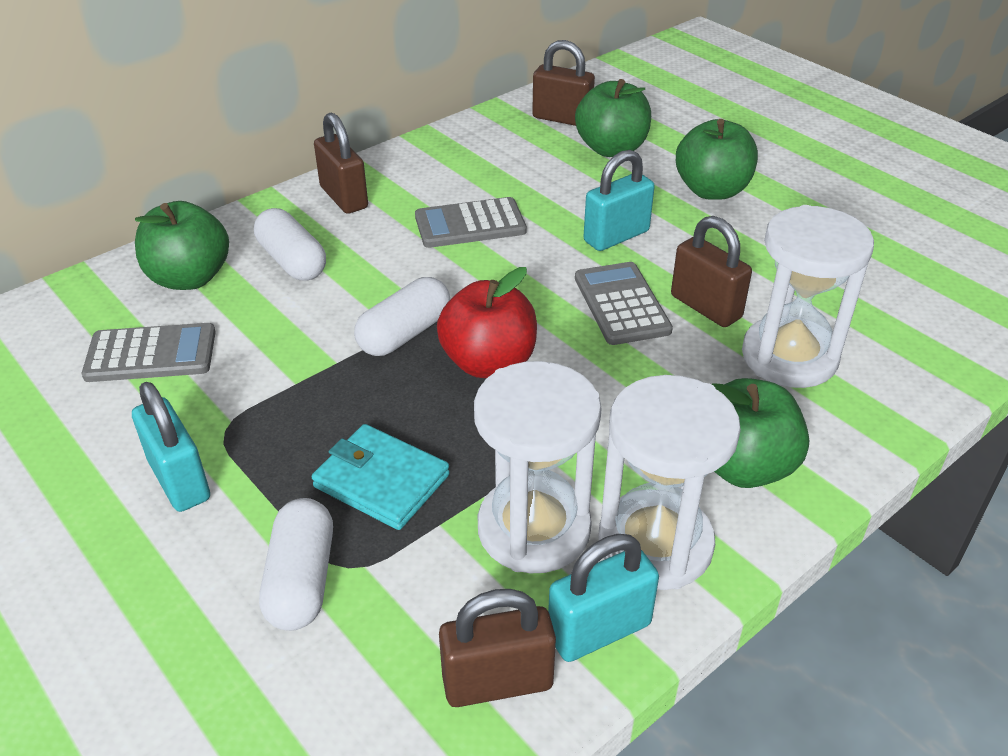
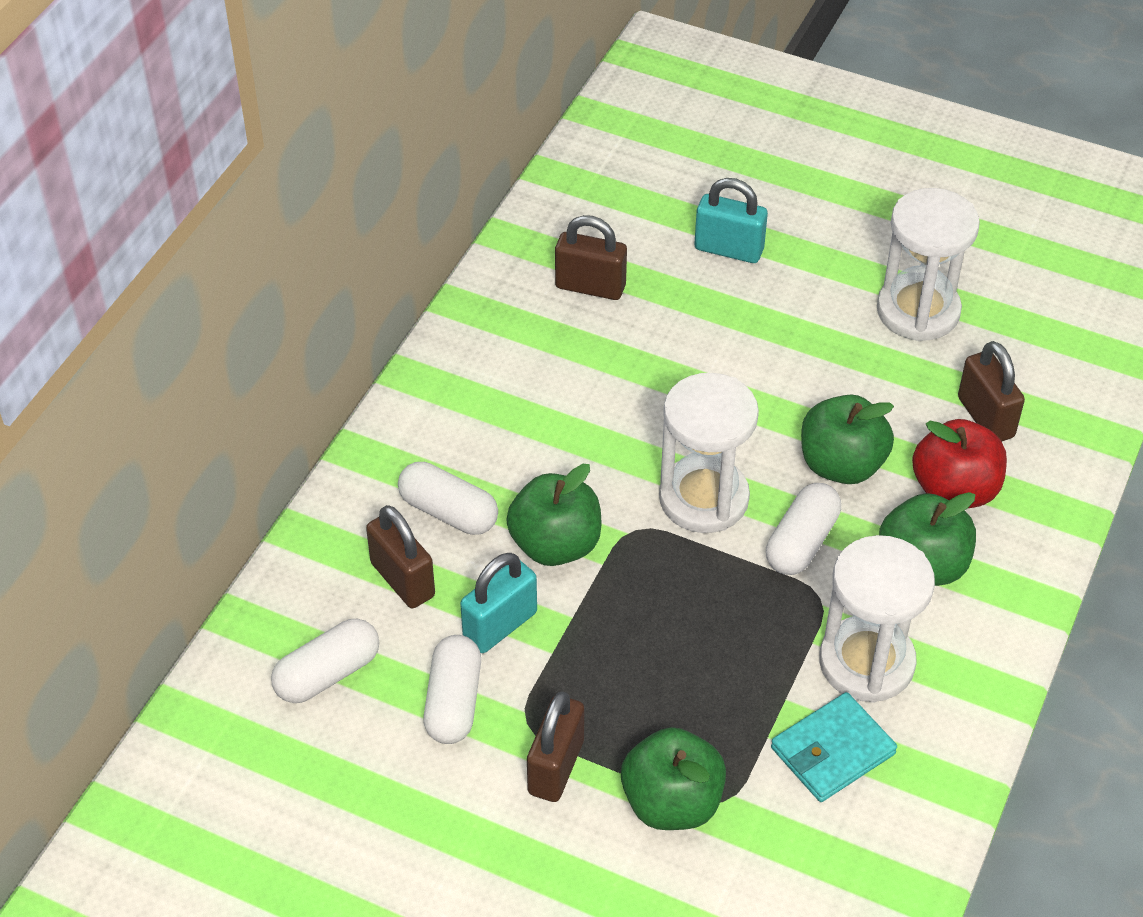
grey calculator: [82,323,216,382] [415,197,527,248] [575,262,673,345] = 3 -> none = 0
turquoise padlock: [132,382,210,512] [548,534,659,662] [583,150,655,251] = 3 -> [460,553,537,653] [694,178,768,263] = 2
white capsule: [254,208,326,281] [259,498,333,631] [354,277,450,356] = 3 -> [271,619,379,703] [398,462,498,535] [423,635,481,744] [766,483,841,575] = 4

